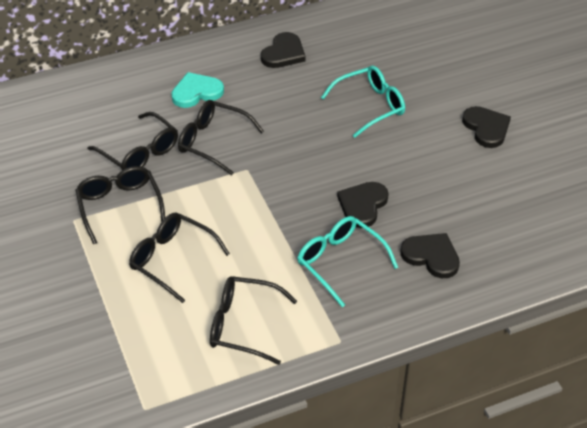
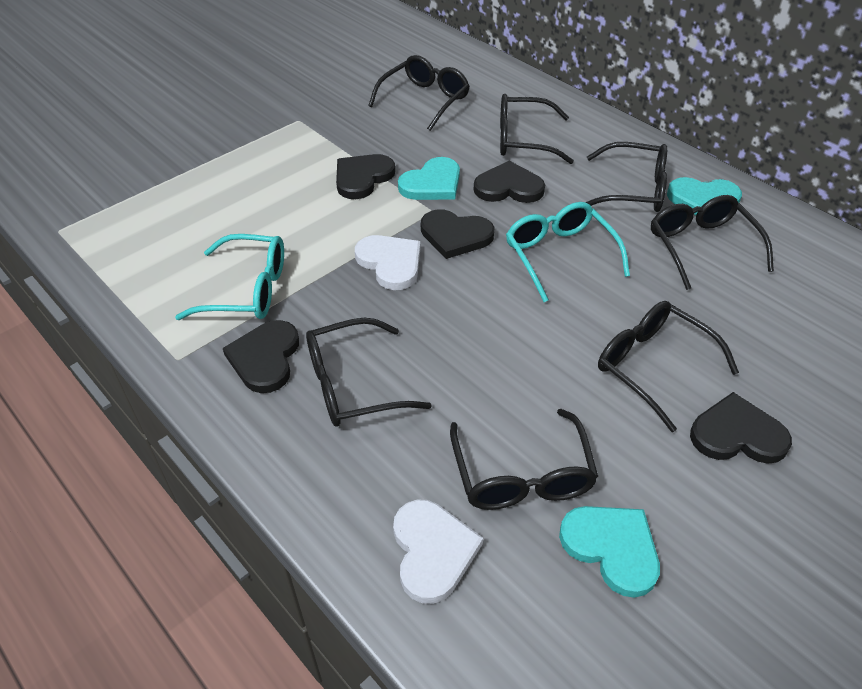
black glasses: [76,166,165,244] [88,112,178,170] [129,213,230,303] [178,100,264,175] [210,276,297,365] = 5 -> [306,318,432,427] [368,55,469,131] [450,409,598,510] [500,94,574,164] [586,142,667,212] [598,301,739,432] [651,195,774,290] = 7
black heart: [261,32,305,68] [337,182,389,228] [401,233,460,278] [462,106,511,148] = 4 -> [223,320,299,393] [336,154,395,199] [421,209,495,259] [474,161,545,203] [690,392,792,464] = 5
turquoise heart: [171,72,224,108] = 1 -> [398,157,460,200] [559,506,660,598] [667,177,742,215] = 3
white heart: none = 0 -> [355,235,421,290] [393,499,483,604] = 2

